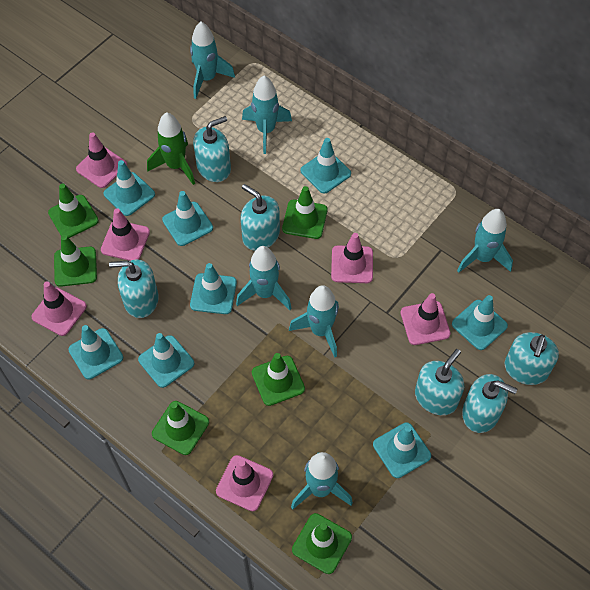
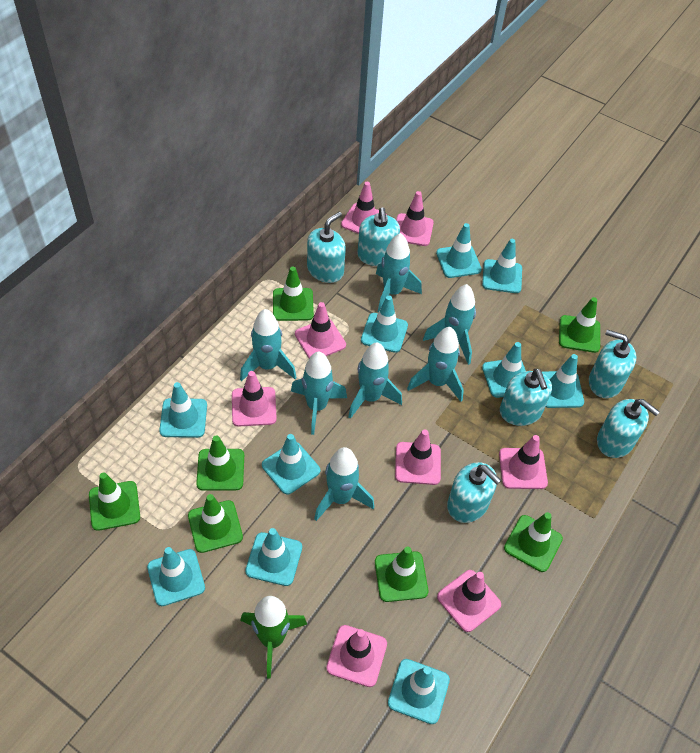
green traffic cone: [48,184,99,238] [54,235,97,287] [152,401,209,455] [252,353,305,406] [282,186,327,239] [292,513,352,574] = 6 -> [89,472,140,531] [188,494,243,553] [196,435,244,491] [273,266,314,321] [375,547,428,602] [504,512,563,572] [559,297,600,353] = 7
pink traffic cone: [31,282,87,336] [76,132,127,188] [101,208,150,261] [216,455,273,511] [331,233,373,283] [401,293,451,345] = 6 -> [232,371,277,426] [295,302,346,358] [326,625,387,687] [341,182,387,234] [395,429,441,485] [396,191,434,246] [437,570,501,632] [499,435,548,489] = 8
turquoise rocket: [190,22,235,99] [236,246,292,310] [242,76,292,154] [289,285,339,358] [291,452,353,510] [457,209,513,273] = 6 -> [240,309,297,381] [291,352,347,435] [314,447,374,521] [348,342,402,419] [376,233,422,312] [407,327,464,402] [423,284,476,365] = 7
turquoise traffic cone: [68,325,123,379] [103,160,155,216] [138,333,194,388] [162,191,213,246] [190,263,237,314] [300,138,351,193] [373,422,431,478] [452,295,508,350] = 8 -> [147,547,205,606] [159,382,207,438] [245,528,302,586] [262,434,320,494] [361,295,408,353] [388,659,450,724] [436,223,482,278] [482,239,522,293] [482,342,526,398] [542,354,584,408] = 10

